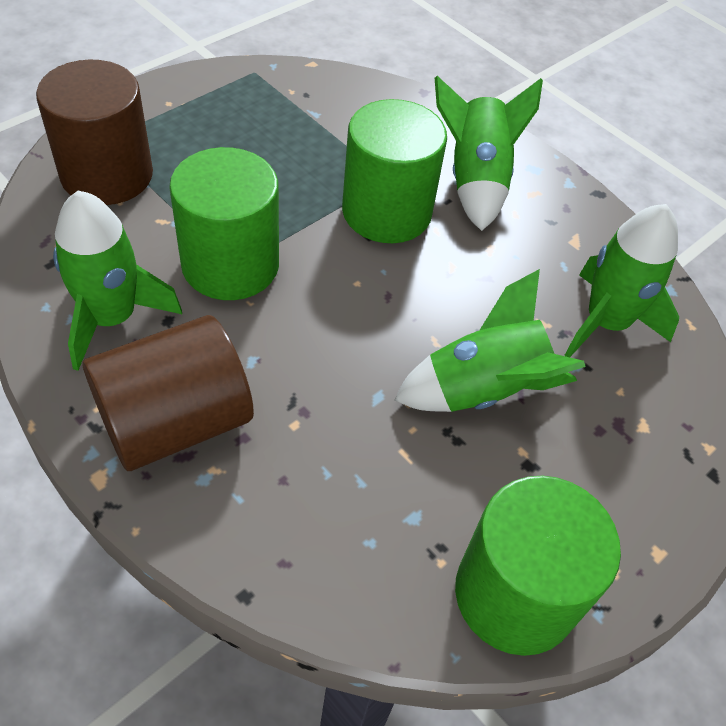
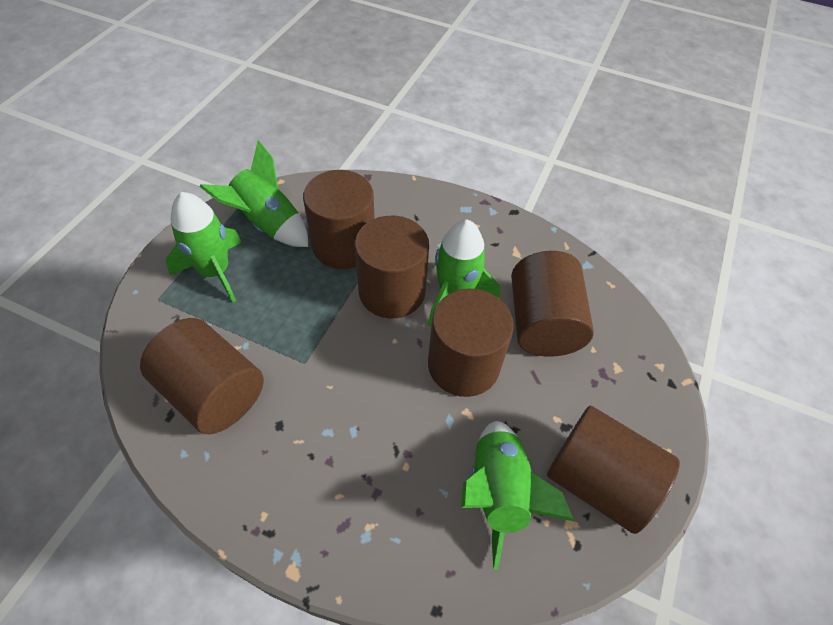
brown cylinder: [36,60,153,205] [82,315,254,471] = 2 -> [140,318,264,434] [303,170,375,269] [355,216,429,318] [428,289,514,397] [511,251,594,357] [547,406,680,534] = 6
green cylinder: [169,147,279,300] [342,99,447,243] [455,476,621,656] = 3 -> none = 0

